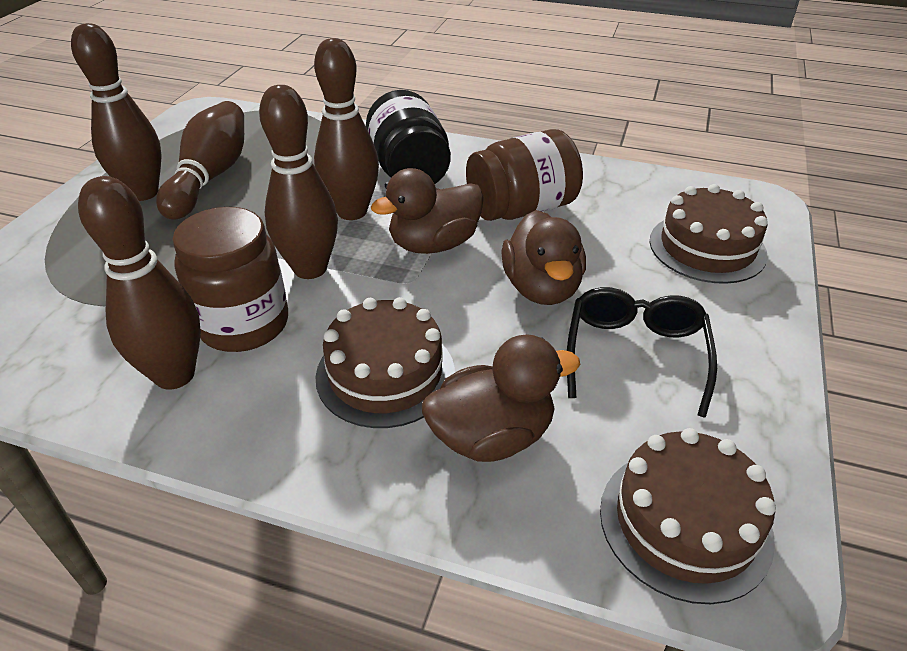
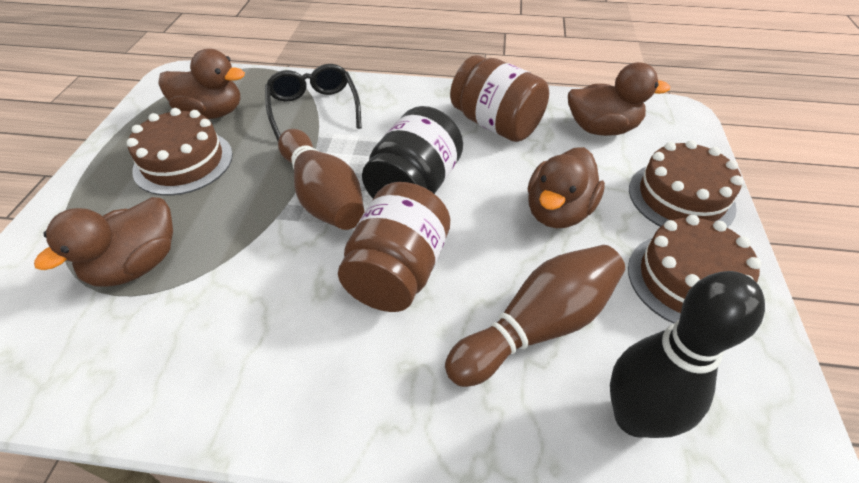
black bowling pin: none = 0 -> [610,271,765,438] = 1
brown bowling pin: [71,23,162,201] [78,176,201,390] [156,101,244,220] [259,85,338,279] [314,38,379,220] = 5 -> [278,129,364,230] [445,245,625,387] = 2
brown duck: [371,168,484,254] [422,334,580,462] [501,210,586,305] = 3 -> [34,197,173,287] [158,49,245,119] [528,147,605,228] [568,62,670,136] = 4

